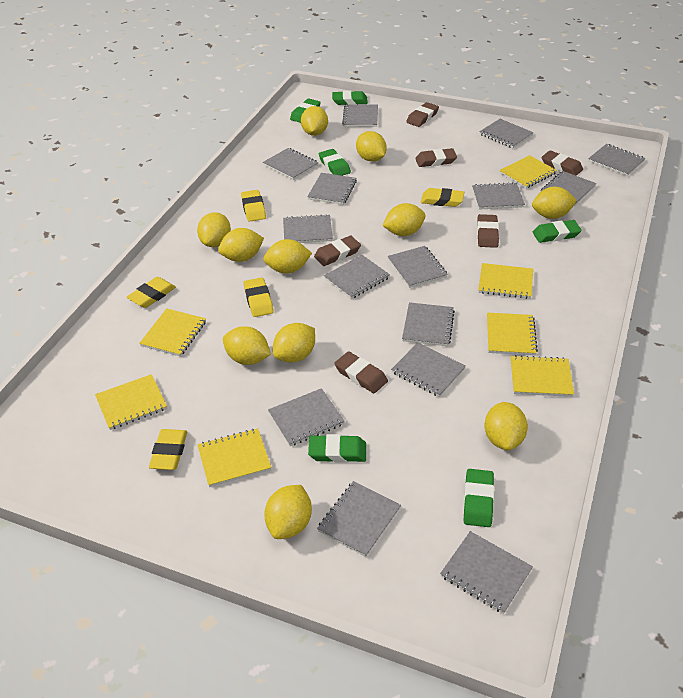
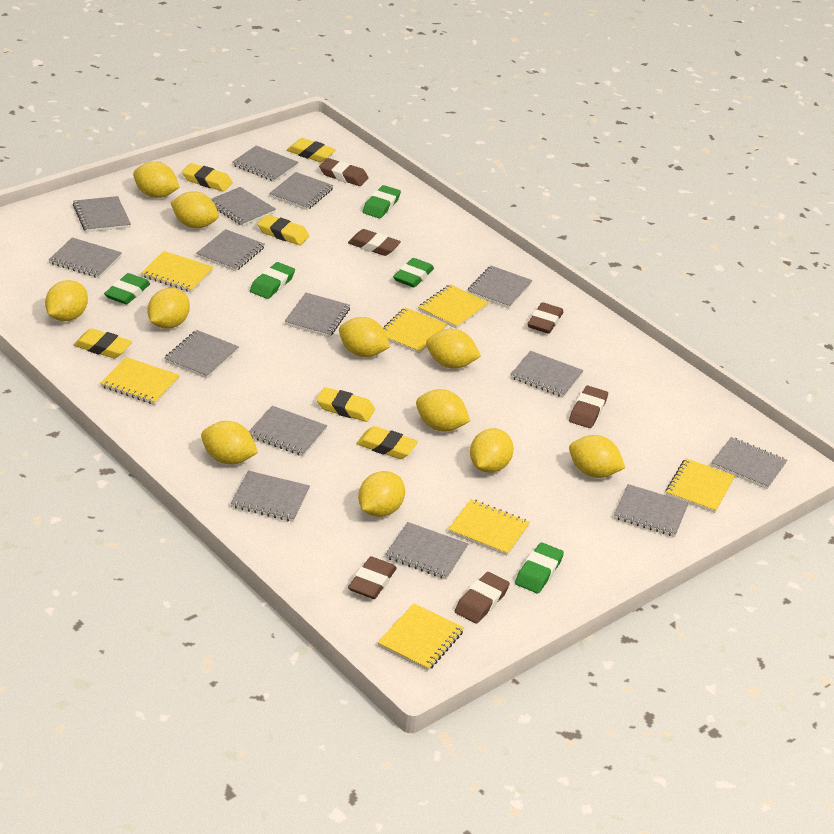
green eraser: [290,98,321,123] [308,434,366,463] [319,149,351,176] [332,91,368,105] [464,469,494,527] [533,220,582,243] = 6 -> [104,273,150,305] [250,262,295,299] [362,185,401,218] [393,258,434,288] [515,542,564,593] = 5
yellow eraser: [127,277,176,308] [149,429,187,470] [241,190,266,222] [243,278,274,317] [421,188,464,207] = 5 -> [74,328,132,358] [182,163,233,192] [257,215,309,245] [287,138,336,162] [316,387,375,422] [356,426,418,459] = 6

